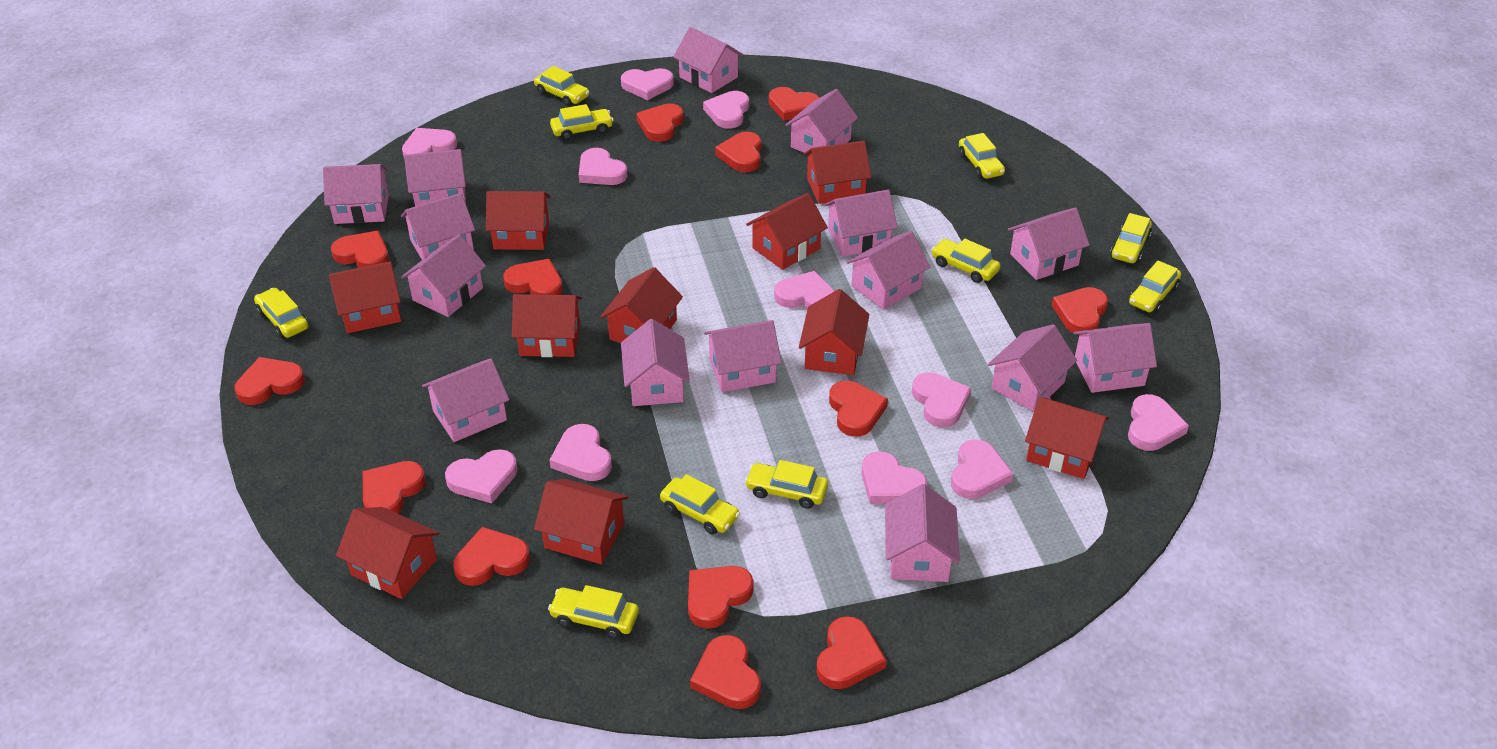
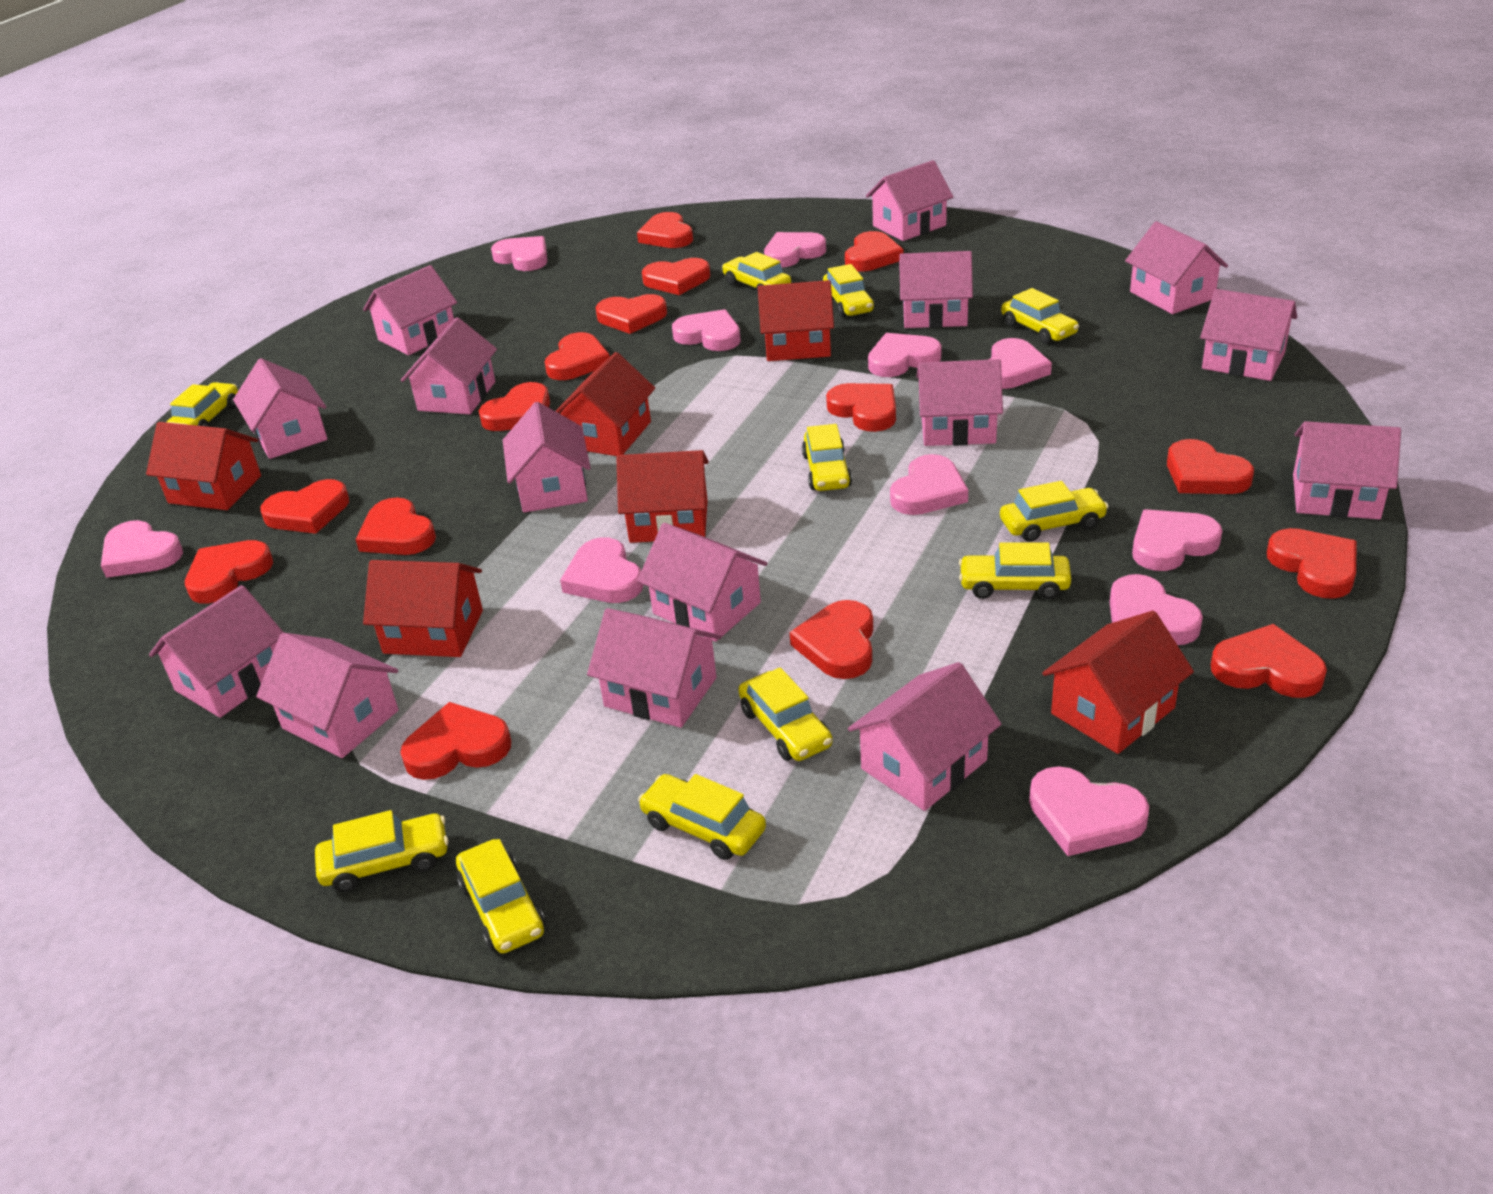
red heart: [235,357,305,405] [331,231,389,268] [363,461,426,514] [453,527,530,586] [503,259,563,295] [636,104,684,142] [688,566,754,629] [690,635,761,709] [715,132,761,172] [769,87,820,121] [816,616,886,689] [829,381,888,437] [1051,287,1108,335] = 13 -> [185,540,273,603] [260,479,349,534] [355,497,436,555] [400,702,511,780] [479,382,550,431] [545,332,610,380] [595,294,667,334] [637,212,693,248] [642,258,710,295] [790,600,873,679] [826,383,896,432] [845,231,904,272] [1167,439,1254,494] [1211,624,1327,698] [1267,528,1357,599] = 15
red house: [329,262,401,333] [336,507,439,599] [486,191,550,250] [512,294,582,357] [534,479,628,564] [600,267,683,343] [746,193,828,270] [799,289,869,375] [804,141,872,204] [1025,397,1109,479] = 10 -> [146,422,261,510] [363,560,483,657] [555,352,655,456] [616,450,709,543] [758,280,834,361] [1042,611,1194,754] = 6
yellow car: [254,288,308,338] [534,66,589,106] [548,585,639,638] [550,104,614,140] [660,474,740,535] [745,460,828,509] [932,238,1000,283] [959,133,1005,179] [1110,213,1152,263] [1129,261,1181,313] = 10 -> [167,382,238,427] [315,810,449,892] [456,839,545,954] [638,774,766,860] [722,252,791,294] [738,667,833,761] [802,424,852,491] [823,264,874,317] [959,542,1071,599] [1000,481,1108,542] [1001,288,1079,344] = 11

